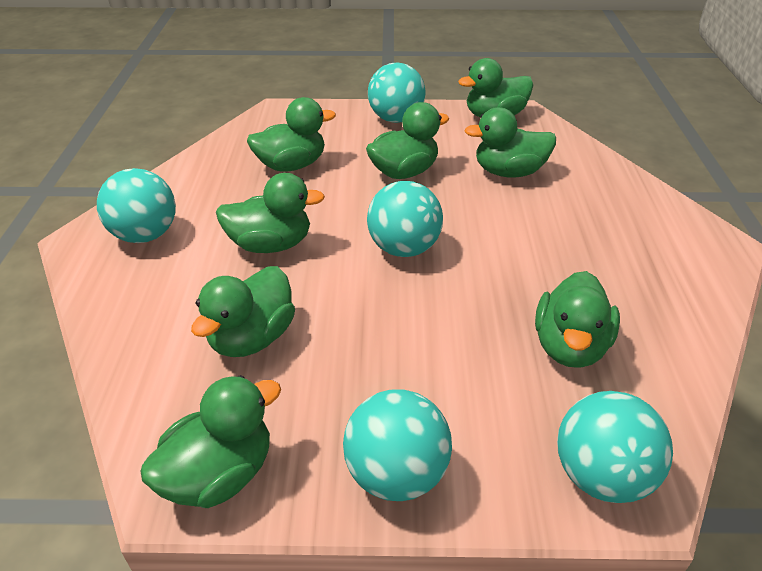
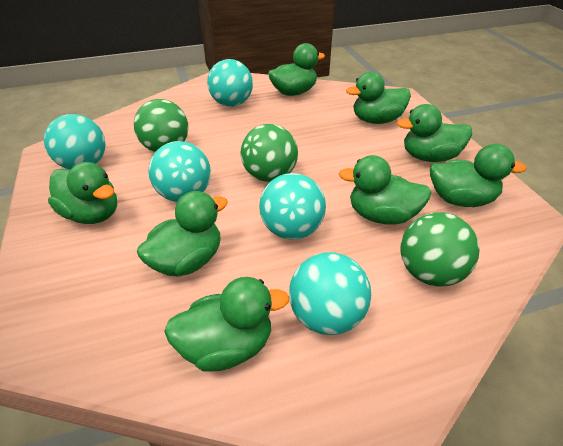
green ball: none = 0 -> [134,99,188,152] [241,124,298,182] [400,212,479,287] = 3

